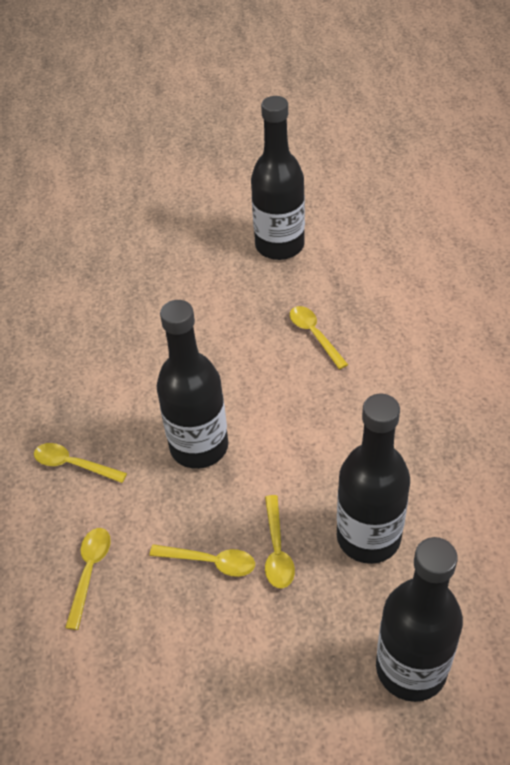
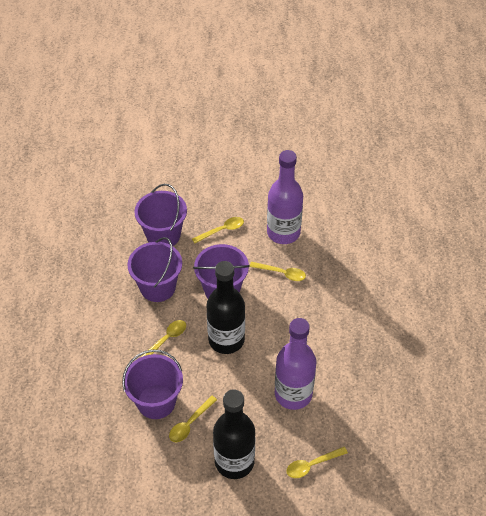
black bottle: [157,300,228,469] [251,96,305,260] [337,394,410,564] [376,537,463,702] = 4 -> [206,261,245,354] [213,389,255,479] = 2
purple bottle: none = 0 -> [267,150,303,244] [275,318,317,410] = 2
purple bucket: none = 0 -> [122,349,183,419] [128,237,182,302] [134,184,187,246] [193,244,250,299] = 4

